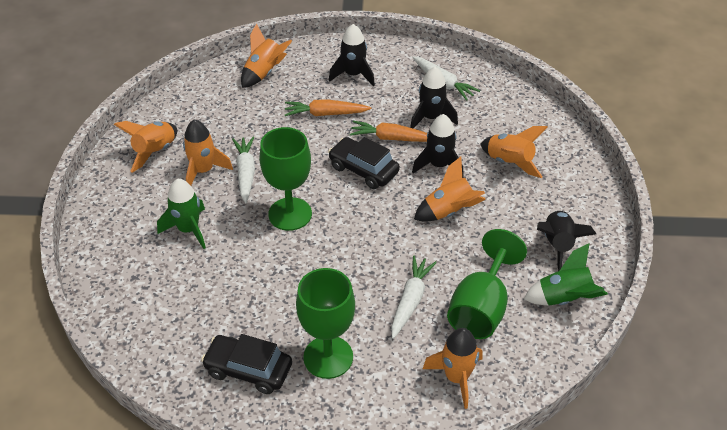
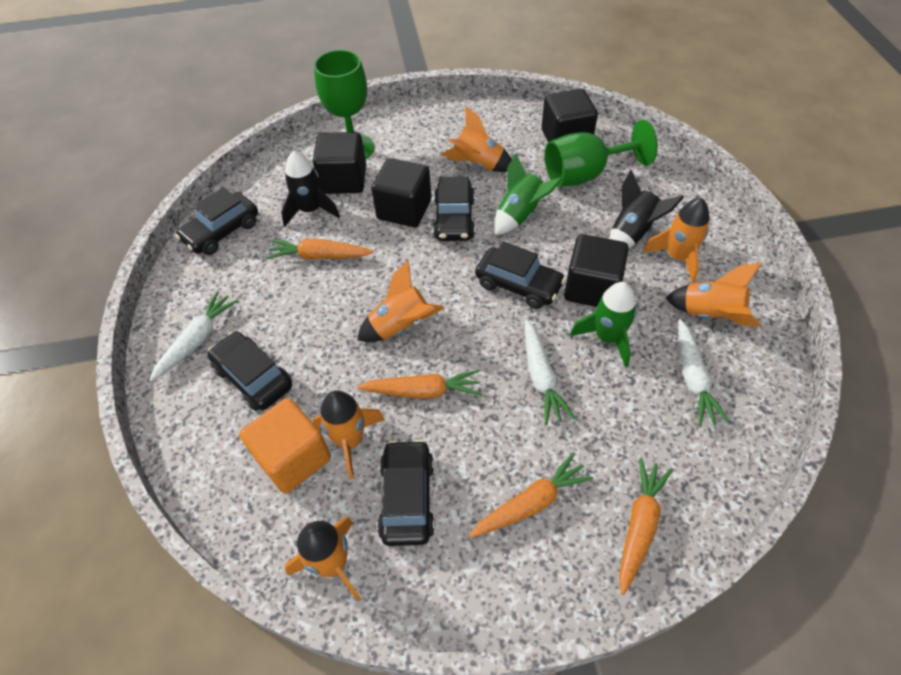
black car: [201,334,292,394] [328,137,400,189] = 2 -> [175,188,258,255] [208,331,292,411] [377,440,435,546] [433,176,475,241] [475,241,566,309] = 5
black cube: none = 0 -> [313,132,366,194] [371,158,431,227] [541,89,598,142] [564,234,629,307] = 4
black rocket: [329,24,375,86] [410,67,458,129] [412,114,464,178] [537,210,596,271] = 4 -> [281,151,340,226] [609,170,684,248] = 2
green goblet: [260,127,312,231] [296,268,355,379] [447,229,527,339] = 3 -> [314,50,374,159] [545,120,658,187] = 2
orange carrot: [285,99,371,116] [350,121,427,142] = 2 -> [266,239,374,260] [357,370,481,399] [469,453,593,538] [619,458,673,595] = 4
orange cube: none = 0 -> [240,398,331,494] = 1

